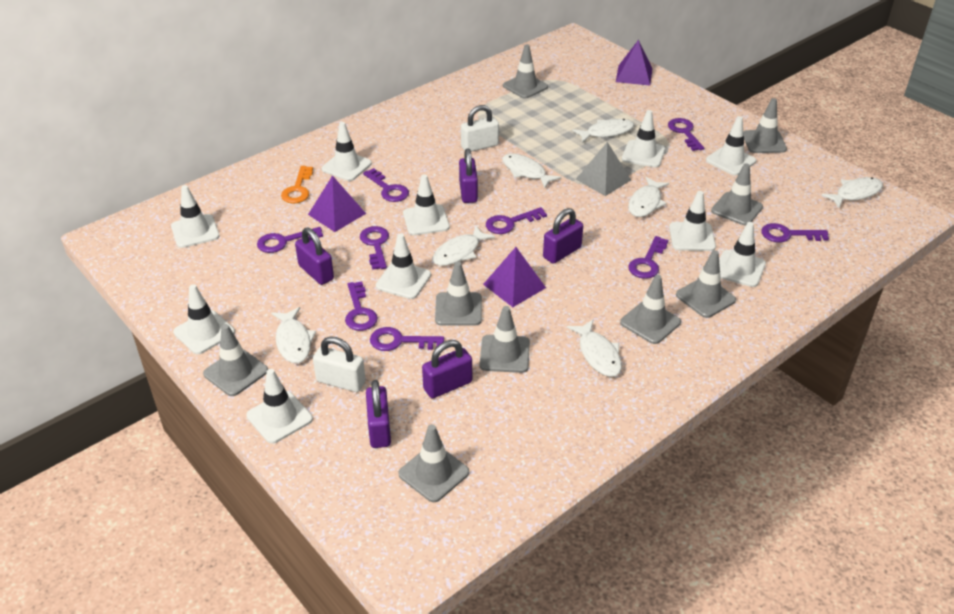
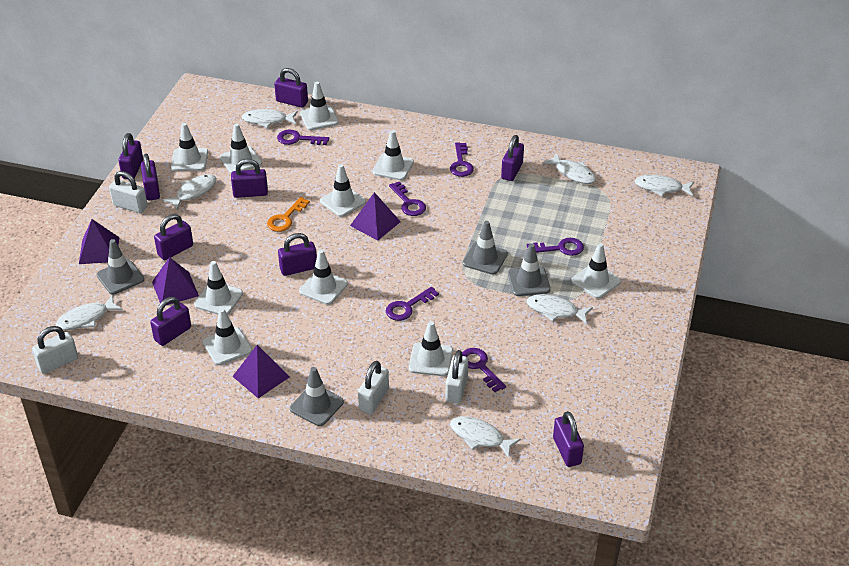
grey pyramid: [576,142,631,196] = 1 -> none = 0
grey traffic cone: [203,324,268,396] [398,424,469,502] [435,262,482,326] [480,306,530,373] [503,44,548,99] [620,275,681,344] [676,250,736,318] [711,163,763,225] [743,98,787,153] = 9 -> [96,239,144,294] [290,367,344,426] [462,221,508,275] [508,243,551,296] = 4
purple key: [257,227,323,253] [345,281,378,331] [360,226,389,270] [363,168,409,202] [370,327,444,351] [486,207,547,234] [628,236,668,279] [668,118,704,151] [761,223,829,242] = 9 -> [277,130,329,145] [386,287,439,321] [389,182,426,216] [450,142,474,177] [462,348,506,392] [527,238,584,256] = 6
purple padlock: [295,227,334,285] [366,380,391,448] [422,340,472,398] [459,148,478,203] [543,208,583,264] = 5 -> [118,133,143,179] [141,154,160,200] [150,297,191,346] [154,214,193,260] [231,159,268,198] [274,68,308,108] [278,233,317,276] [501,135,524,181] [553,411,584,467] = 9
purple pyramid: [308,175,366,232] [483,247,546,307] [616,40,652,85] = 3 -> [79,219,119,264] [152,257,199,305] [232,345,290,398] [350,192,401,241] = 4
white padlock: [313,336,366,392] [461,105,499,152] = 2 -> [32,326,78,374] [109,171,148,213] [358,361,389,414] [446,350,468,404] = 4

